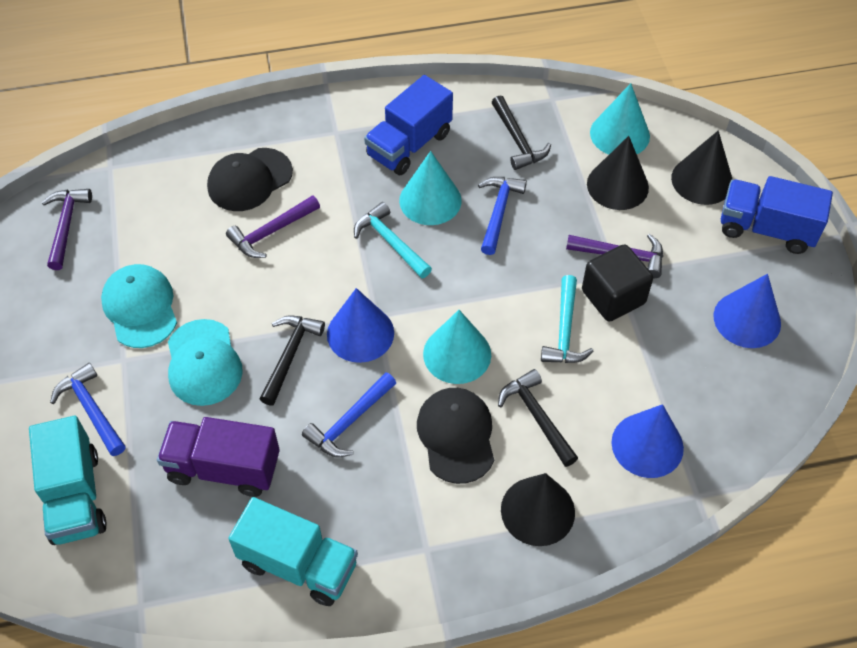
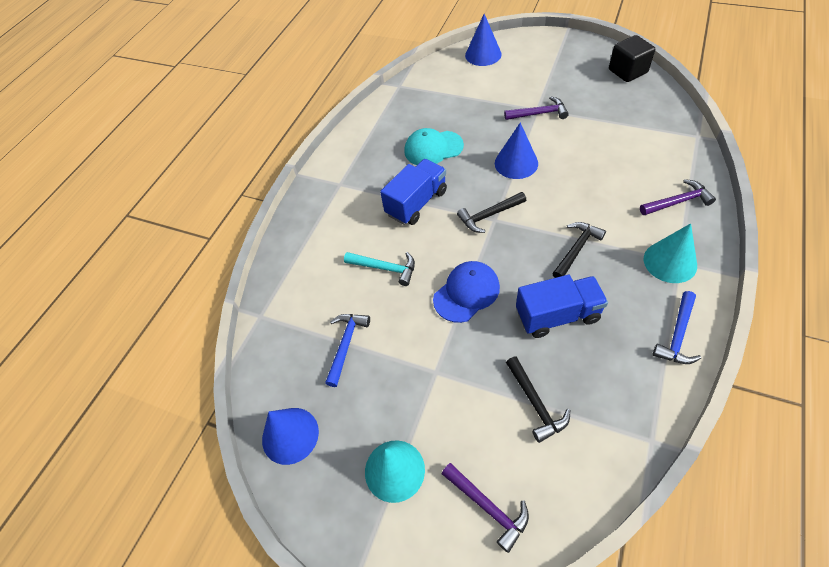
black cap: [207,148,293,211] [417,388,494,484] = 2 -> none = 0
black cone: [501,473,575,546] [587,136,649,210] [671,130,733,205] = 3 -> none = 0
blue cap: none = 0 -> [433,261,500,323] = 1
blue hammer: [50,363,126,456] [302,372,396,457] [478,177,527,255] = 3 -> [325,314,370,387] [653,291,701,364] = 2
purple truck: [157,417,280,497] = 1 -> none = 0
turquoise cap: [101,264,177,348] [168,319,243,406] = 2 -> [404,128,464,165] = 1
turquoise cone: [399,151,462,225] [423,310,491,384] [590,83,650,155] = 3 -> [365,440,425,503] [644,223,697,283] = 2
turquoise hammer: [354,202,432,278] [541,275,594,363] = 2 -> [344,252,415,286] = 1
turquoise truck: [29,416,107,545] [228,497,358,606] = 2 -> none = 0

